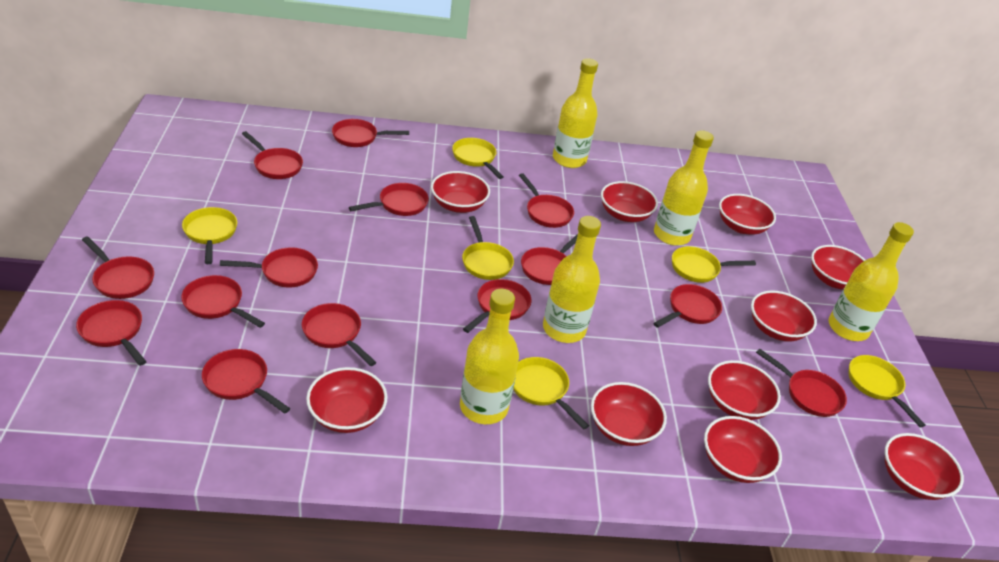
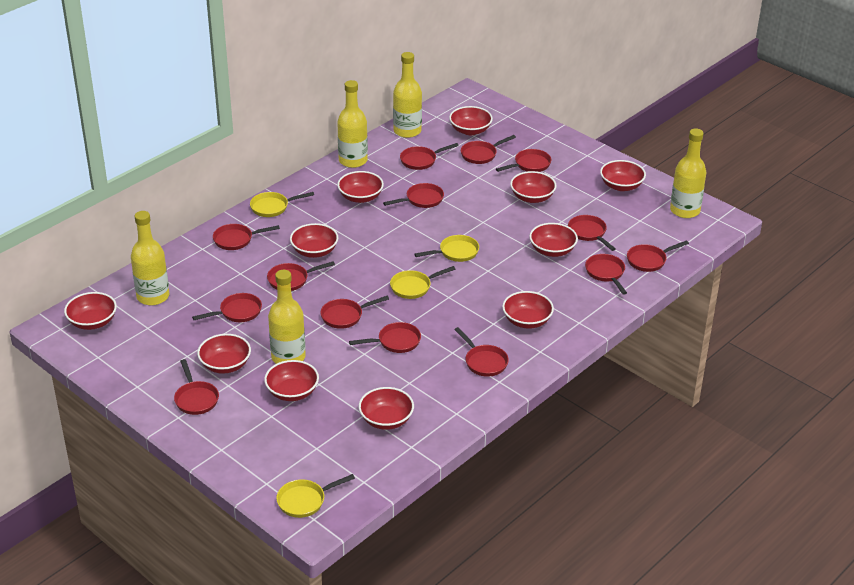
red bowl: [306,367,388,433] [431,171,490,213] [591,382,667,446] [601,181,658,222] [704,416,782,483] [708,360,781,420] [719,194,776,235] [751,291,817,342] [811,245,865,290] [885,433,964,500] = 10 -> [64,292,117,330] [197,334,251,374] [264,360,319,401] [290,223,338,258] [337,171,384,203] [359,387,414,430] [449,106,493,135] [502,291,554,329] [510,171,556,203] [529,223,578,257] [600,160,646,191] = 11
yellow pan: [182,207,237,264] [452,138,504,179] [462,216,514,280] [513,357,589,430] [672,246,756,283] [849,355,926,428] = 6 -> [250,192,314,217] [276,474,355,518] [390,266,455,299] [414,235,479,262] = 4

